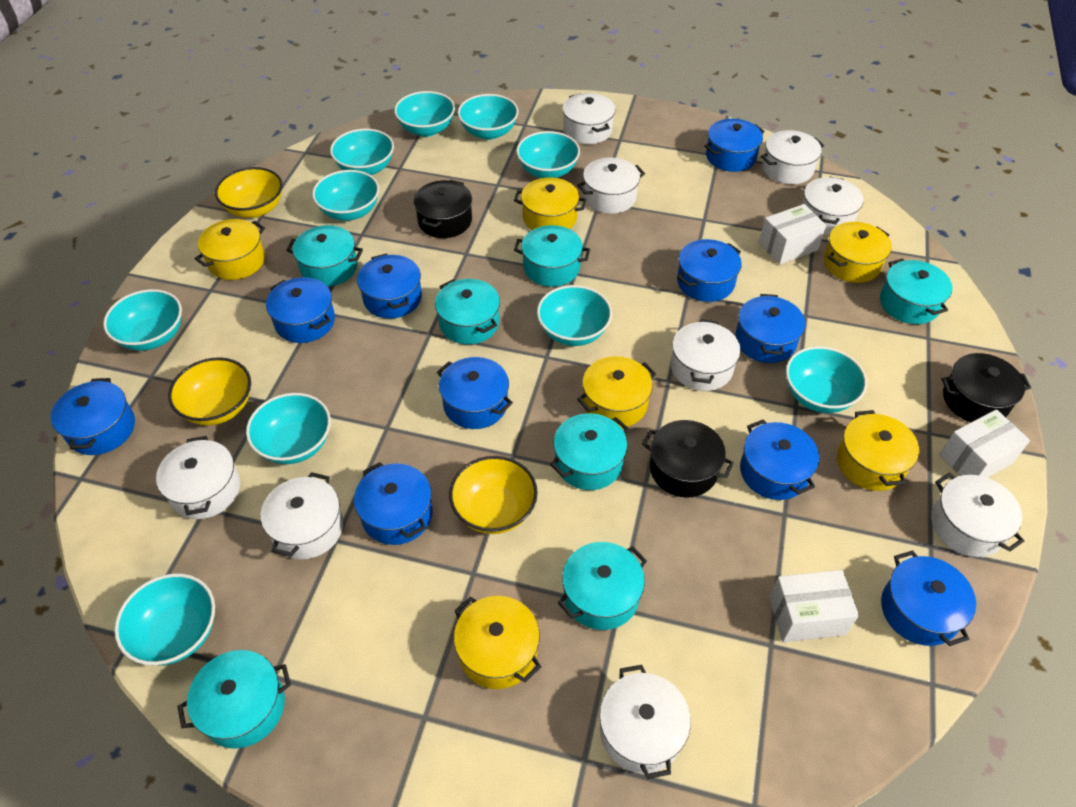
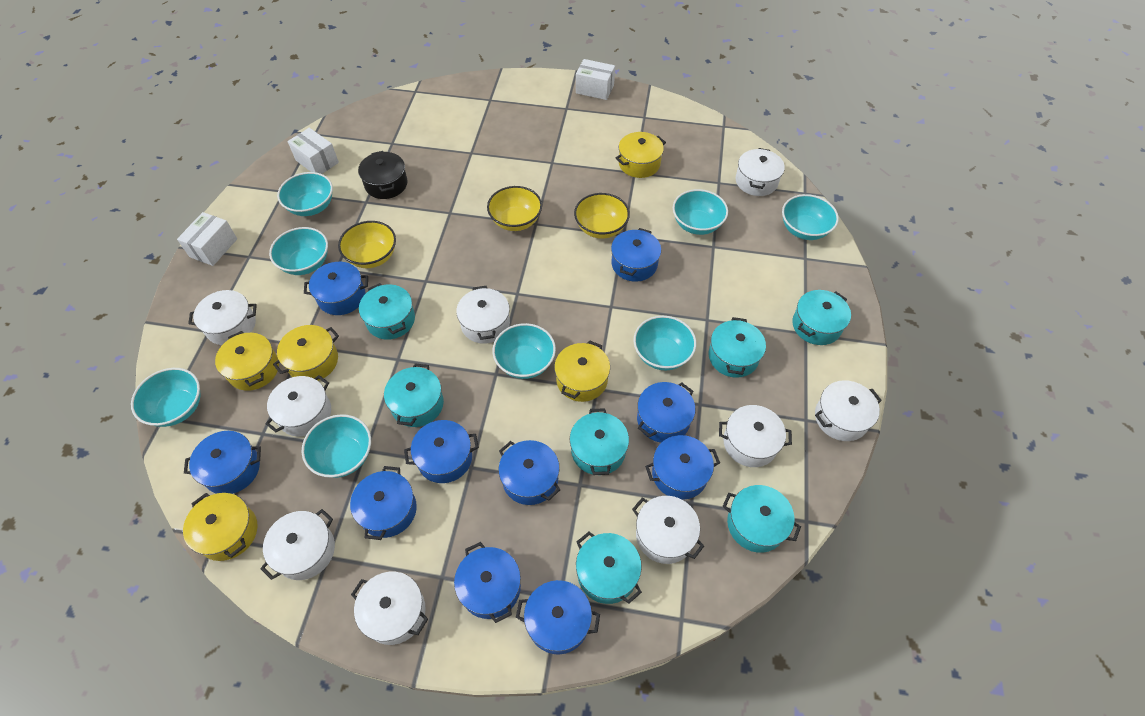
black pot: [414,180,472,238] [642,420,734,497] [941,353,1031,422] = 3 -> [358,151,408,199] = 1
turquoise bowl: [103,289,182,351] [114,573,215,665] [246,393,331,464] [312,170,379,221] [330,129,394,175] [394,91,455,137] [458,94,518,140] [516,131,580,178] [537,285,612,346] [786,346,867,413] = 10 -> [131,368,201,427] [269,227,328,275] [277,172,333,216] [302,414,371,478] [492,323,556,379] [633,316,696,370] [673,189,728,235] [782,194,839,240] = 8
yellow pot: [195,219,265,280] [454,596,541,689] [514,177,586,230] [577,356,656,428] [824,222,891,283] [837,410,919,491] = 6 -> [183,493,258,561] [215,331,279,391] [273,325,339,381] [554,340,610,402] [616,132,666,178] = 5

